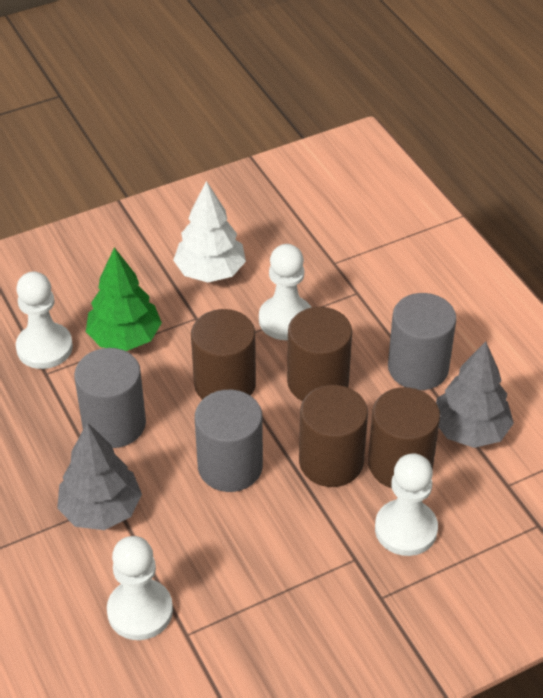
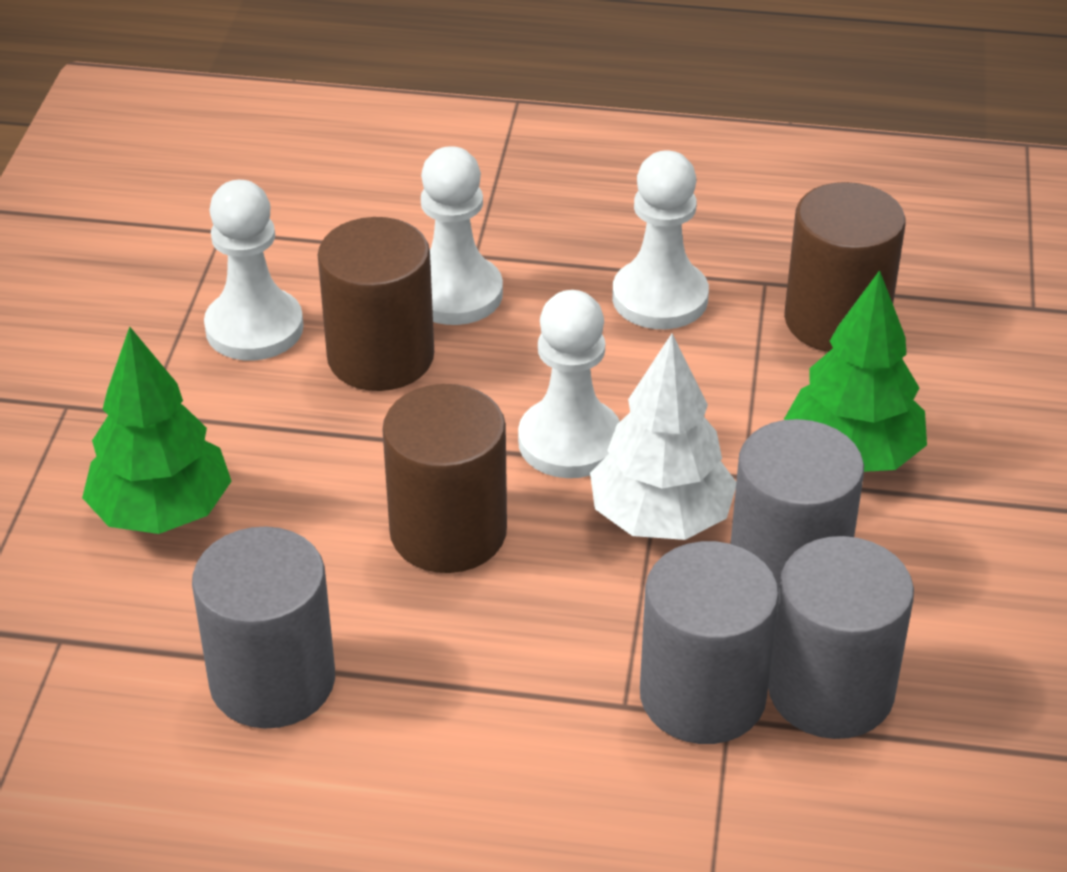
brown cylinder: [191,309,256,400] [287,307,352,401] [299,385,368,487] [368,387,440,488] = 4 -> [318,217,434,391] [382,384,507,573] [784,182,906,352] = 3
green tree: [86,247,162,351] = 1 -> [82,327,232,534] [784,270,927,472] = 2
grey cylinder: [74,348,146,448] [195,390,263,492] [388,293,457,390] = 3 -> [192,527,335,729] [640,541,779,744] [731,419,864,591] [768,536,914,739] = 4
grey tree: [57,422,142,530] [436,341,514,448] = 2 -> none = 0

